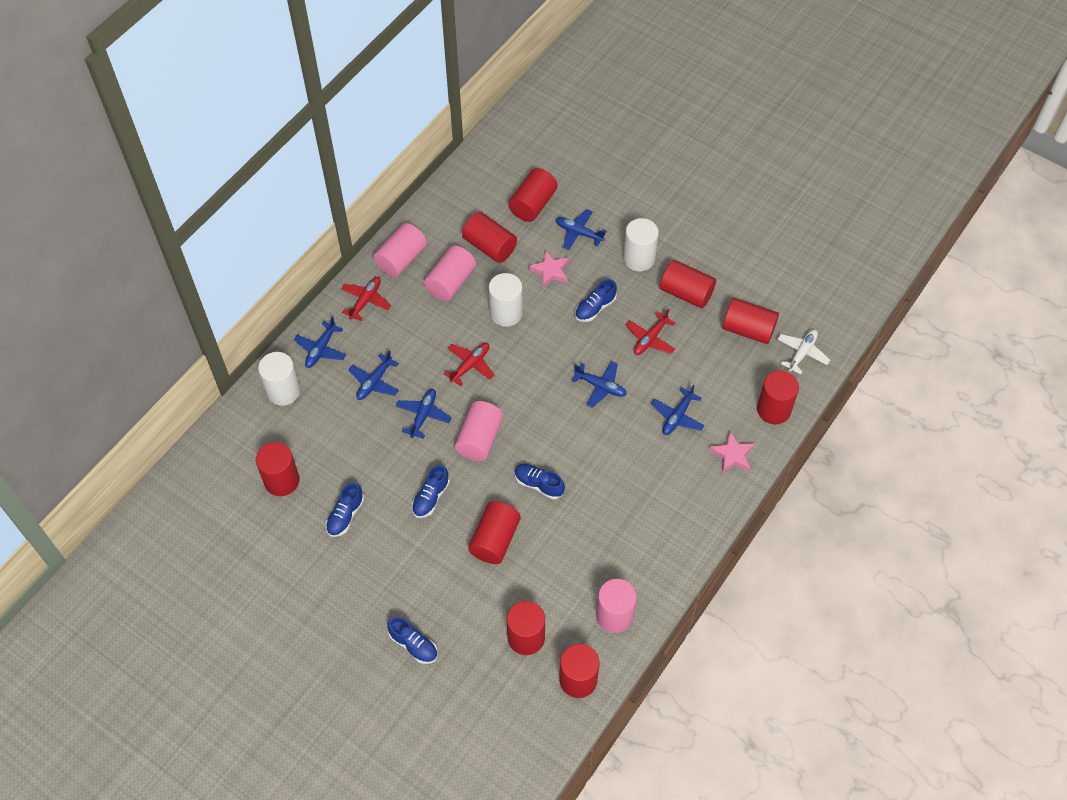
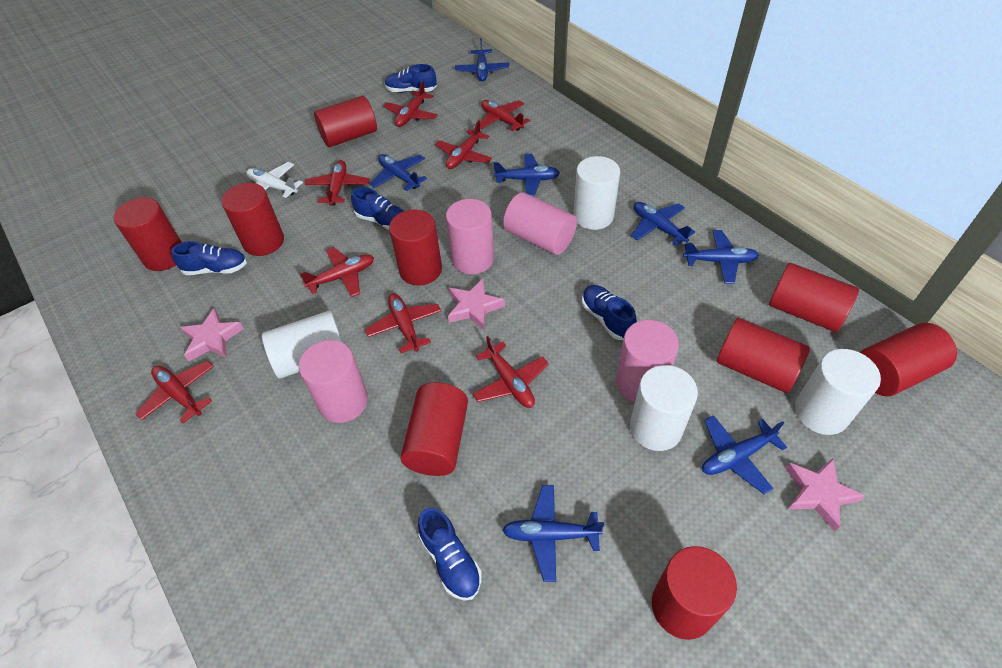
blue plane: [294,317,346,368] [348,350,399,400] [396,389,452,439] [556,209,607,250] [572,361,627,408] [651,384,705,435] = 6 -> [369,154,427,191] [455,38,509,82] [493,154,560,197] [502,485,604,582] [631,202,695,246] [683,230,759,284] [702,415,787,494] = 7
pink star: [529,250,569,288] [709,431,755,473] = 2 -> [180,309,244,361] [448,279,505,330] [786,458,865,532] = 3
red plane: [341,277,391,321] [444,343,494,386] [626,309,675,355] = 3 -> [135,361,214,423] [300,247,374,297] [305,160,370,206] [365,293,441,353] [383,81,438,127] [435,120,492,169] [472,336,549,408] [480,100,530,131] = 8
white cylinder: [258,352,300,406] [489,273,523,327] [623,218,659,271] = 3 -> [262,311,343,379] [573,156,620,230] [630,365,698,451] [795,349,881,435] = 4

